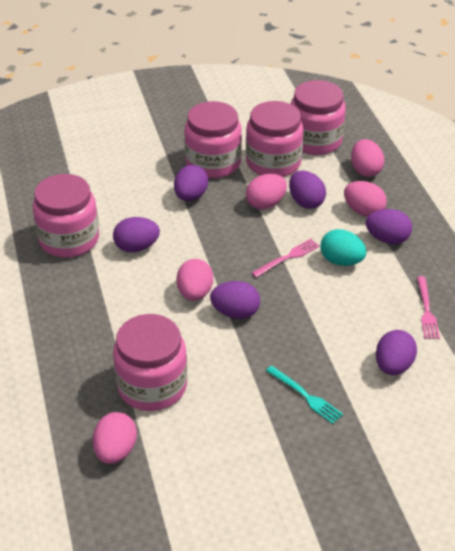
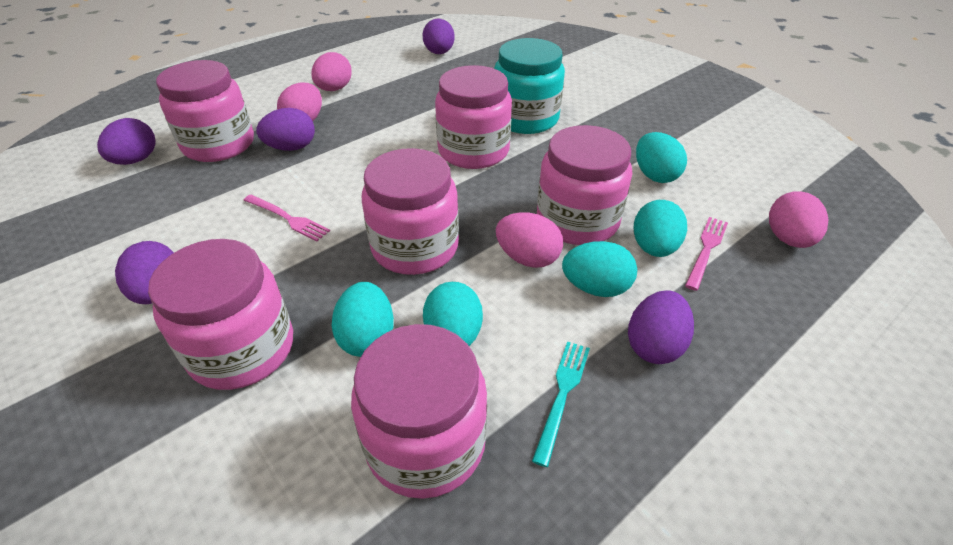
pink egg: [93,412,137,464] [177,259,213,301] [246,174,287,210] [344,181,387,217] [351,139,385,177] = 5 -> [277,83,322,121] [311,52,352,91] [496,212,563,268] [769,191,829,248] = 4
pink jar: [33,174,99,258] [113,314,187,411] [184,101,242,178] [246,101,304,177] [291,80,346,155] = 5 -> [148,239,293,390] [156,60,254,162] [351,324,487,499] [362,148,459,275] [435,65,512,169] [537,125,632,245] = 6
purple egg: [113,217,160,252] [174,165,208,201] [210,281,260,319] [289,171,326,209] [366,209,412,244] [376,330,417,375] = 6 -> [97,118,156,165] [115,241,174,304] [256,108,315,151] [423,18,455,54] [628,290,694,364] = 5
turquoise egg: [321,229,366,266] = 1 -> [332,282,394,357] [423,282,483,346] [562,241,637,297] [634,200,687,257] [636,132,687,183] = 5
turquoise jar: none = 0 -> [494,38,565,134] = 1

